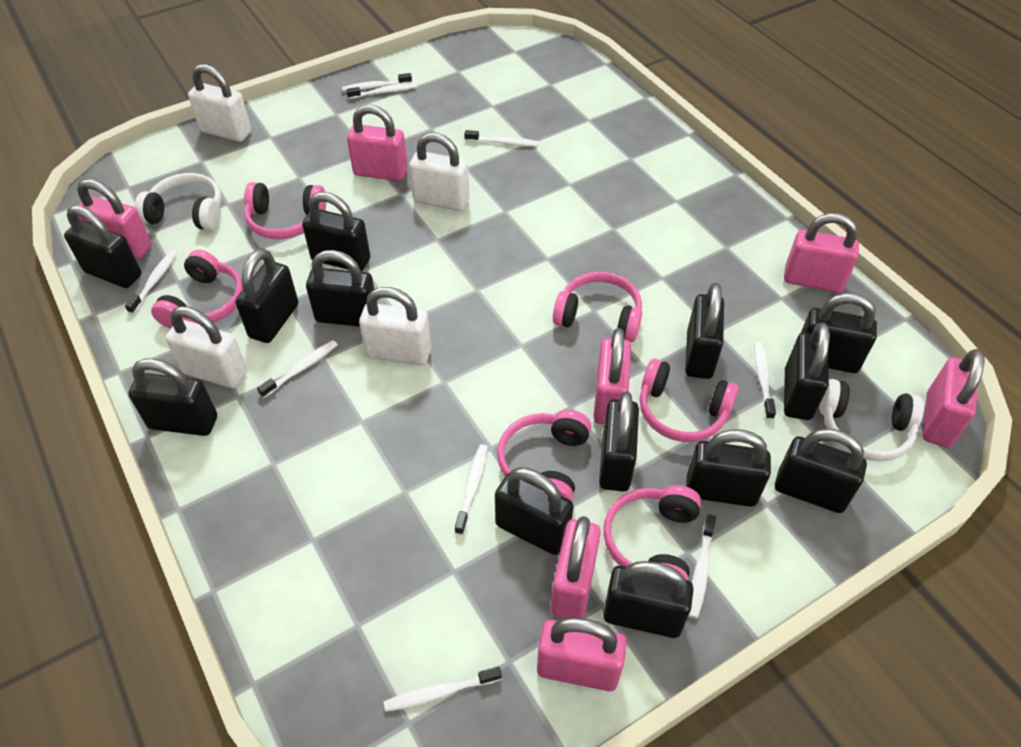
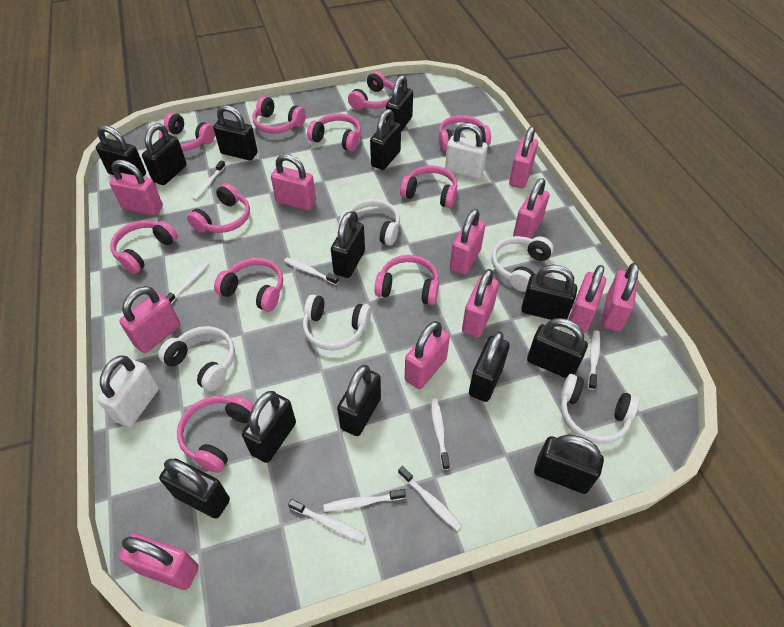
pink headphones: [151,250,243,329] [244,182,326,239] [497,410,591,502] [553,271,642,342] [603,485,701,581] [640,359,739,442] = 6 -> [110,220,178,274] [159,112,215,151] [177,396,254,473] [187,183,250,233] [214,258,283,312] [252,96,306,134] [307,113,361,152] [348,71,394,110] [375,255,439,305] [400,165,457,208] [439,115,491,151] = 11
pink padlock: [77,179,152,259] [347,105,408,181] [537,617,627,691] [551,516,601,618] [593,328,631,425] [784,213,859,293] [922,349,985,447] = 7 -> [109,160,163,216] [118,534,199,590] [119,286,180,353] [271,154,316,211] [405,321,450,389] [450,209,485,275] [462,269,499,337] [509,126,538,188] [513,178,549,238] [568,265,606,333] [601,263,639,332] = 11
white headphones: [135,173,222,230] [820,379,924,461] = 2 -> [158,326,235,391] [303,294,371,350] [339,199,400,246] [492,236,554,292] [561,374,639,444] = 5
white padlock: [166,306,247,388] [188,64,251,142] [359,287,431,365] [409,133,470,211] = 4 -> [97,356,159,427] [445,123,488,179] = 2
white toothbrush: [125,250,177,314] [257,340,337,398] [342,73,412,92] [346,83,417,99] [384,666,502,712] [455,444,488,535] [464,130,539,147] [689,514,716,619] [754,342,776,420] = 9 -> [166,261,210,304] [192,160,225,201] [284,258,339,285] [288,499,366,542] [323,489,406,512] [398,466,462,531] [431,398,450,470] [588,330,600,390] = 8

